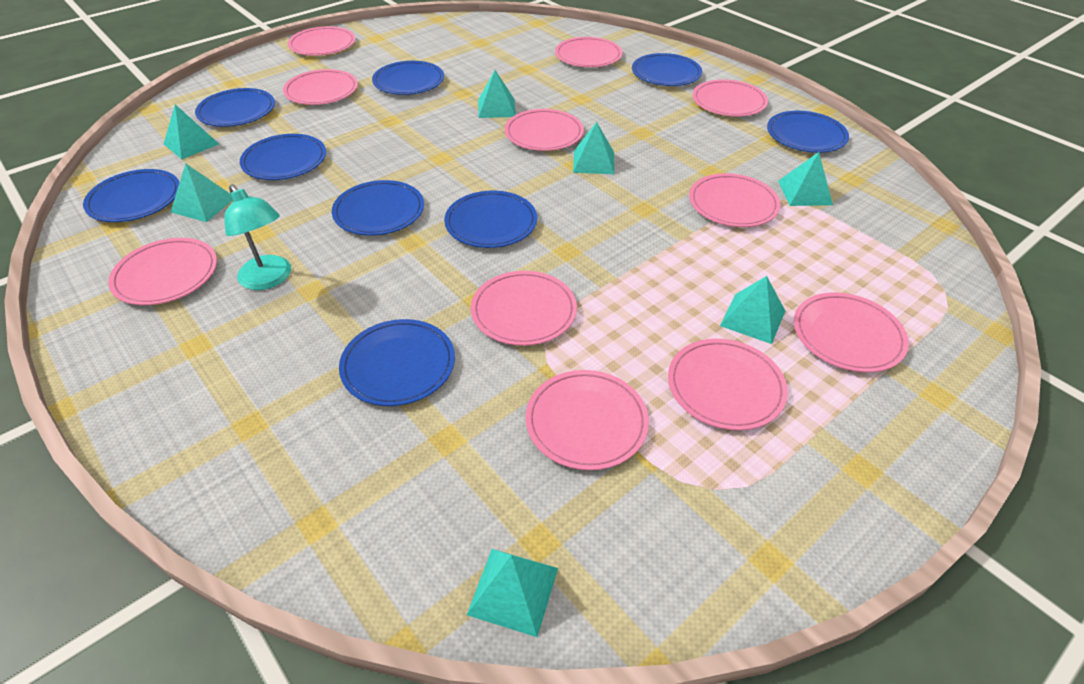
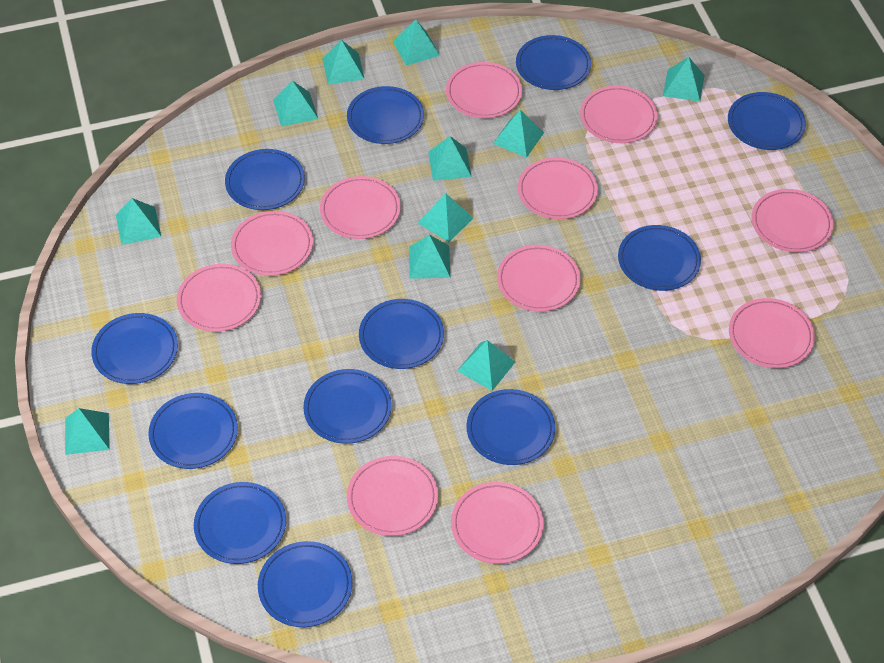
blue plate: [83,169,180,222] [195,88,275,127] [240,134,326,180] [332,180,424,236] [339,319,455,406] [372,61,444,95] [444,191,537,248] [632,53,702,86] [767,111,849,153] = 9 -> [91,313,178,384] [148,393,238,469] [194,482,286,564] [225,149,305,210] [258,541,352,627] [303,369,392,444] [347,86,424,144] [359,299,444,369] [466,389,555,465] [516,35,591,90] [618,225,701,291] [728,92,806,150] = 12
turquoise lamp: [224,184,291,290] = 1 -> none = 0
turquoise pyramid: [164,104,219,159] [171,164,232,222] [467,549,558,637] [478,70,516,118] [573,122,614,174] [720,276,785,344] [778,152,833,206] = 7 -> [65,408,110,455] [116,198,161,245] [273,81,318,127] [322,40,364,84] [393,20,440,66] [409,235,450,279] [418,193,473,242] [428,136,472,181] [457,340,515,391] [493,110,544,158] [663,57,704,102] = 11

